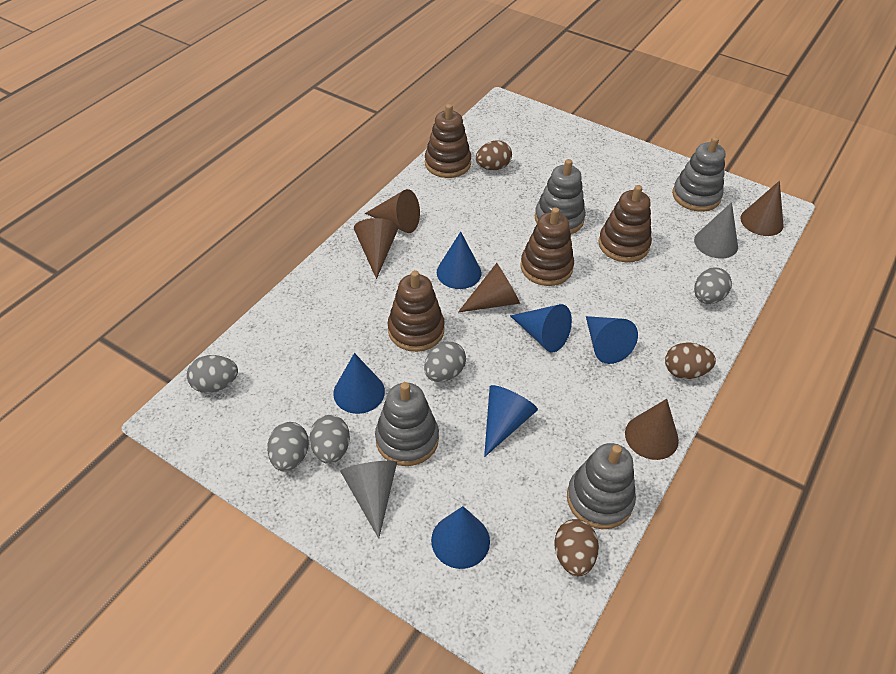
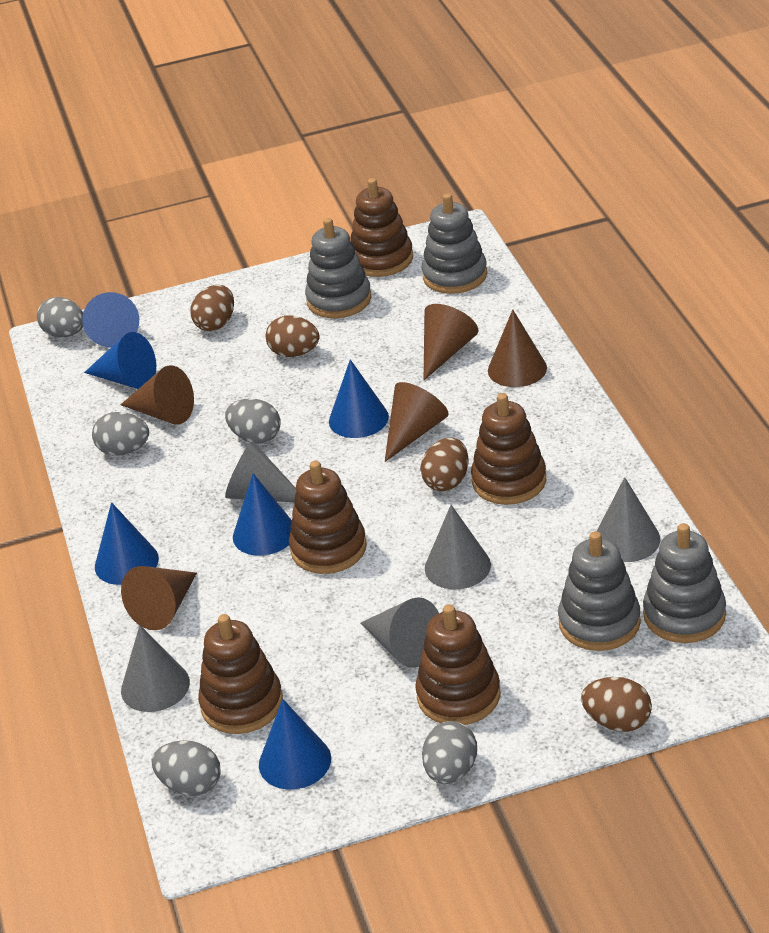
brown egg: [476,140,512,170] [554,519,599,576] [665,343,716,379] = 3 -> [190,285,234,331] [266,316,320,357] [420,438,468,491] [581,677,652,732] = 4
brown stacking toy: [388,270,445,352] [425,104,471,178] [520,207,574,286] [598,185,652,262] = 4 -> [198,614,283,734] [289,461,367,574] [350,178,413,277] [415,604,500,725] [471,393,546,505] = 5
grey cone: [340,461,397,539] [694,202,738,259] = 2 -> [121,625,190,712] [225,441,296,502] [360,597,439,668] [425,505,491,589] [597,477,660,562] = 5

